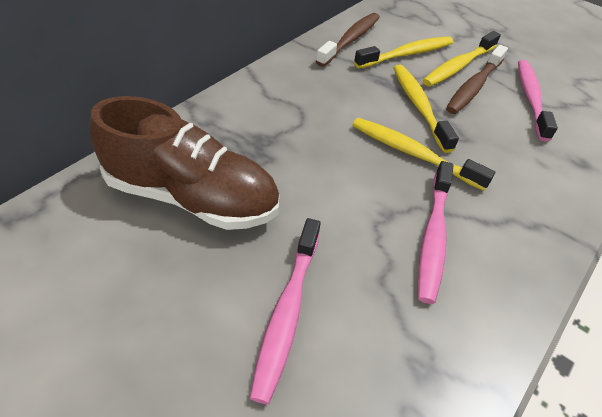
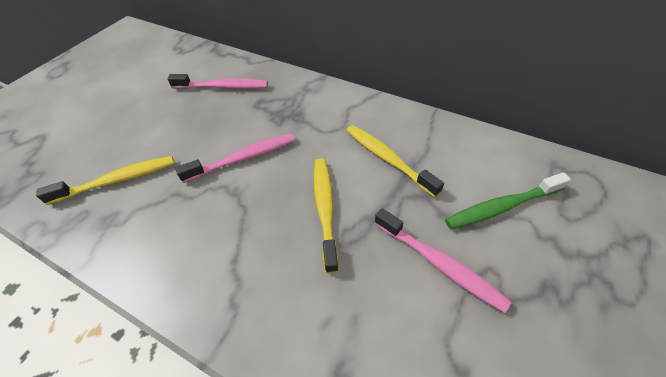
brown shoe: [90,96,279,230] = 1 -> none = 0
brown toothbrush: [316,13,380,67] [446,45,508,114] = 2 -> none = 0
green toothbrush: none = 0 -> [445,172,571,229] = 1
yellow toothbrush: [352,118,495,191] [354,36,453,68] [393,65,459,153] [423,31,501,87] = 4 -> [36,156,174,205] [314,158,339,273] [346,125,444,198] = 3

